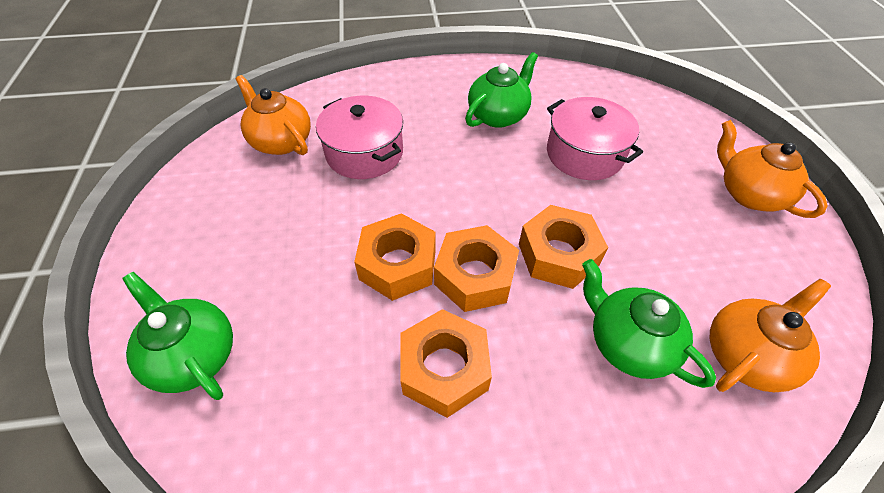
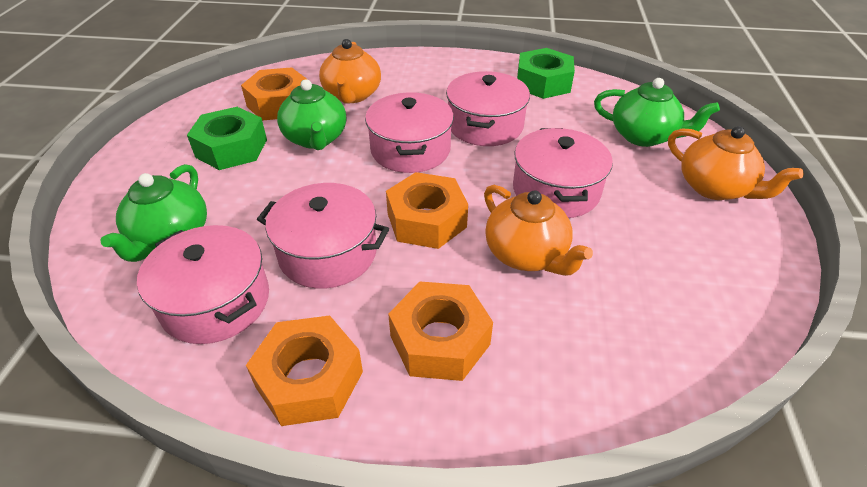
green nut: none = 0 -> [187,107,267,170] [517,48,575,99] = 2
pink pot: [316,96,403,179] [547,97,643,180] = 2 -> [137,225,269,344] [257,183,389,289] [365,92,454,173] [446,71,530,146] [513,128,613,218] = 5

